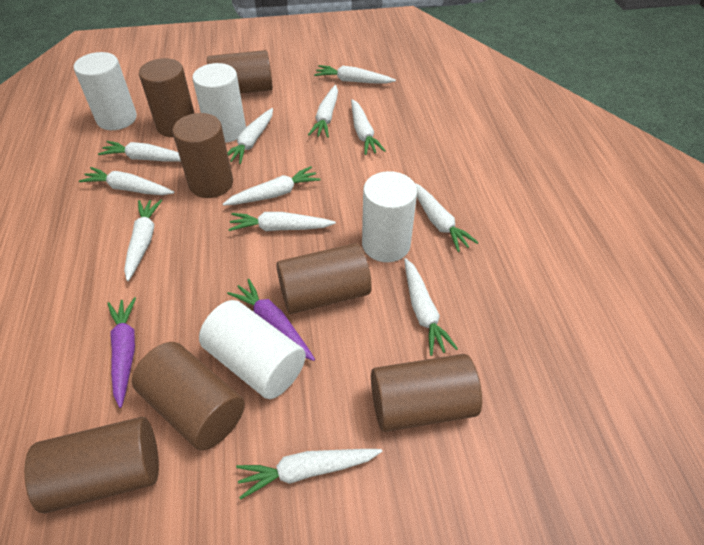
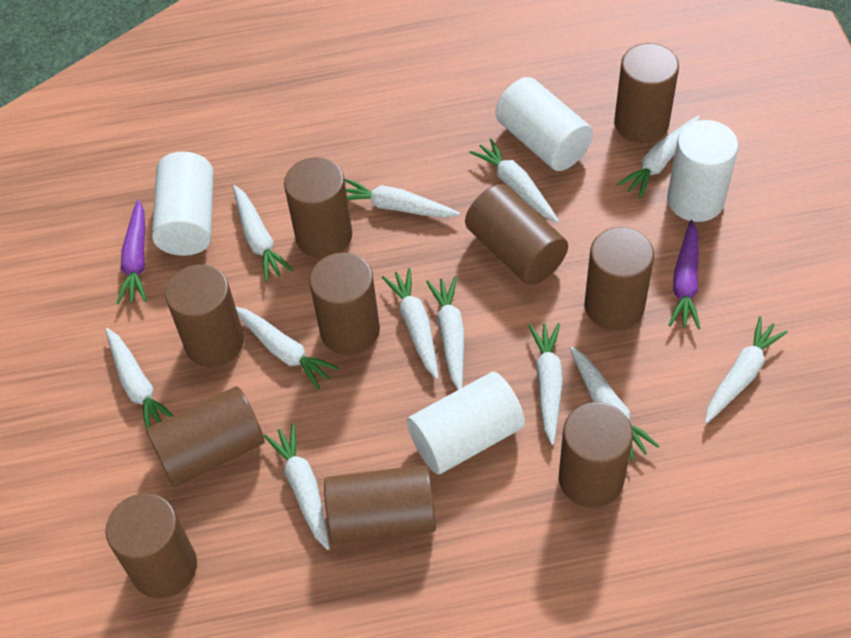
brown cylinder: [24,417,159,514] [132,342,245,450] [139,58,194,137] [172,113,233,198] [207,50,273,94] [276,243,372,314] [371,354,482,432] = 7 -> [106,493,197,598] [146,386,265,487] [165,265,244,367] [284,158,352,258] [309,252,380,355] [324,465,436,544] [465,184,568,285] [559,402,633,508] [584,227,654,330] [614,43,679,143] = 10

